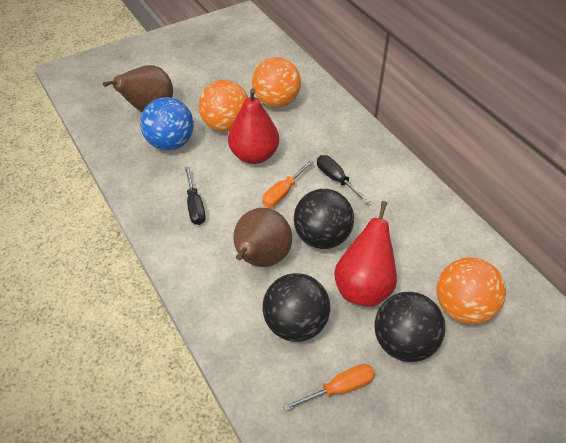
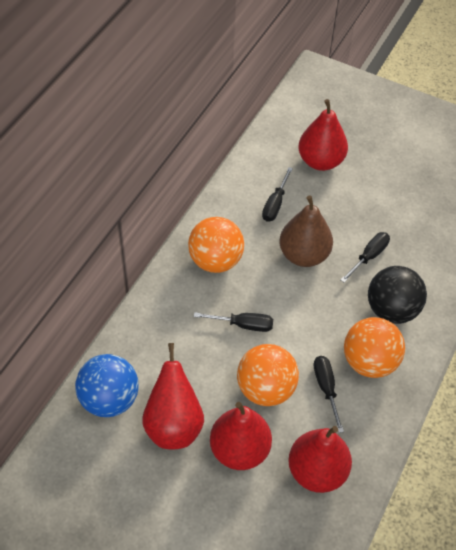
black ball: [262,273,330,342] [294,189,354,249] [374,292,445,362] = 3 -> [368,266,427,324] = 1
black screwdriver: [184,167,206,225] [317,155,370,203] = 2 -> [194,312,273,332] [262,167,293,222] [314,356,344,433] [341,232,390,283] = 4
brown pear: [103,65,173,112] [233,208,292,267] = 2 -> [280,195,333,267] = 1
orange screwdriver: [262,160,314,207] [283,364,375,411] = 2 -> none = 0
red pear: [228,88,279,164] [334,201,397,307] = 2 -> [142,343,204,449] [210,402,272,470] [288,426,352,493] [298,99,348,171] = 4

